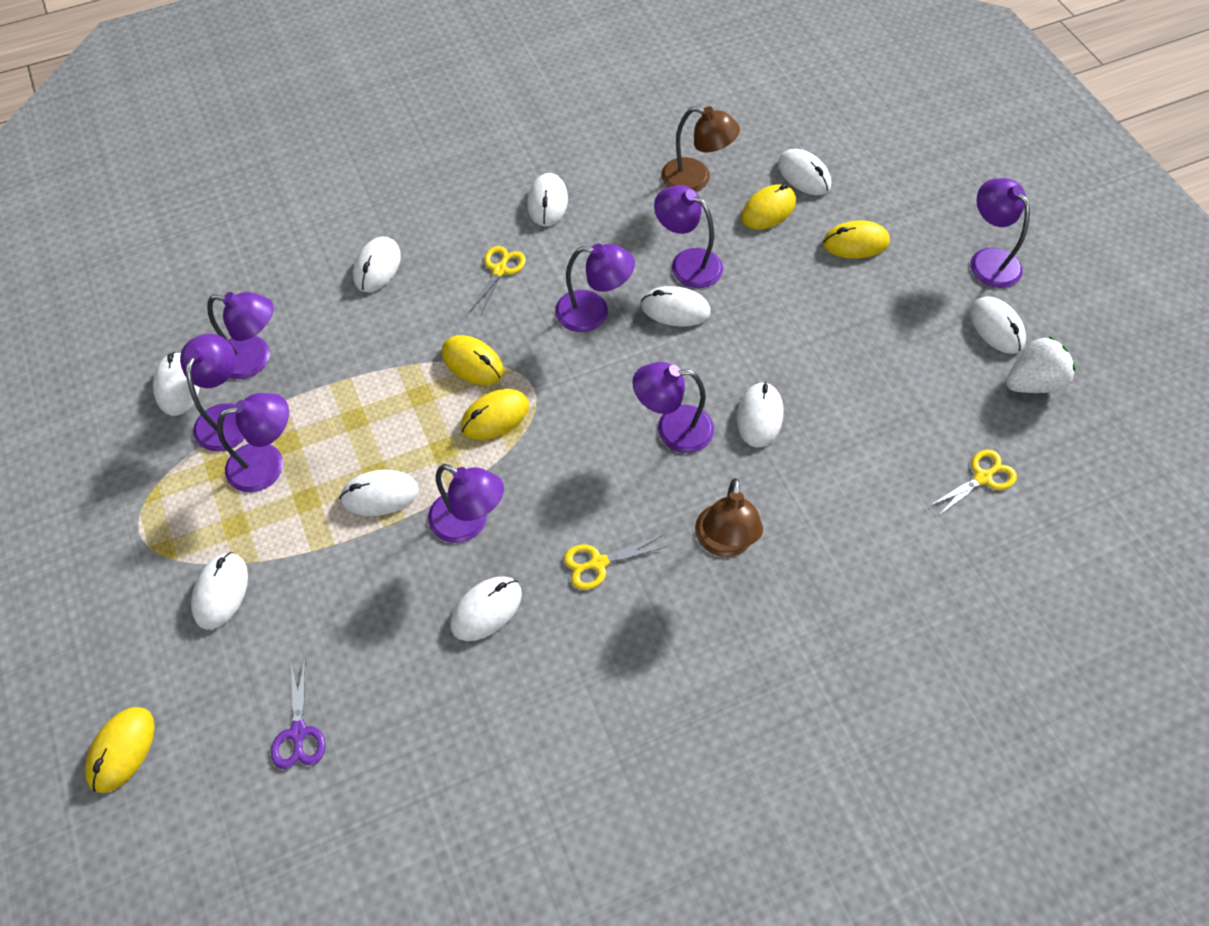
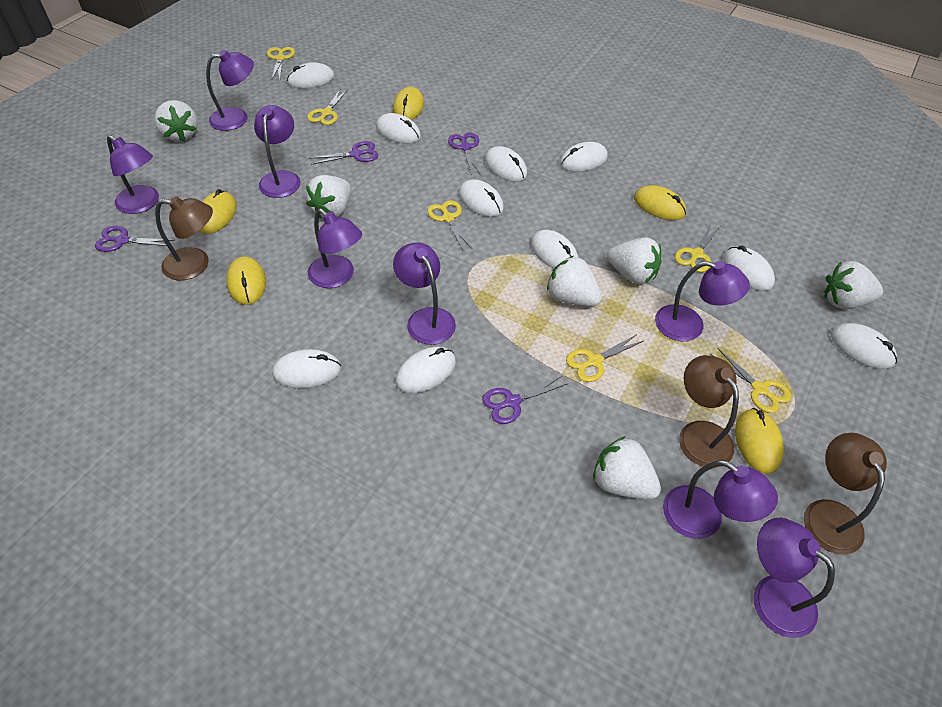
brown lamp: [661,106,740,192] [695,478,763,557] = 2 -> [155,196,213,280] [679,355,739,468] [804,433,887,555] = 3
purple scissors: [271,660,326,769] = 1 -> [95,226,174,252] [309,141,378,165] [448,133,481,175] [482,376,569,424] = 4
white strawberry: [1006,336,1076,393] = 1 -> [154,100,198,142] [306,175,351,219] [547,256,602,306] [593,436,661,499] [607,237,661,285] [824,261,883,309] = 6
yellow scissors: [469,246,526,317] [564,536,667,590] [930,450,1017,516] = 3 -> [267,47,295,79] [307,88,348,125] [427,200,472,250] [566,334,645,382] [675,224,720,272] [710,347,791,413] = 6

